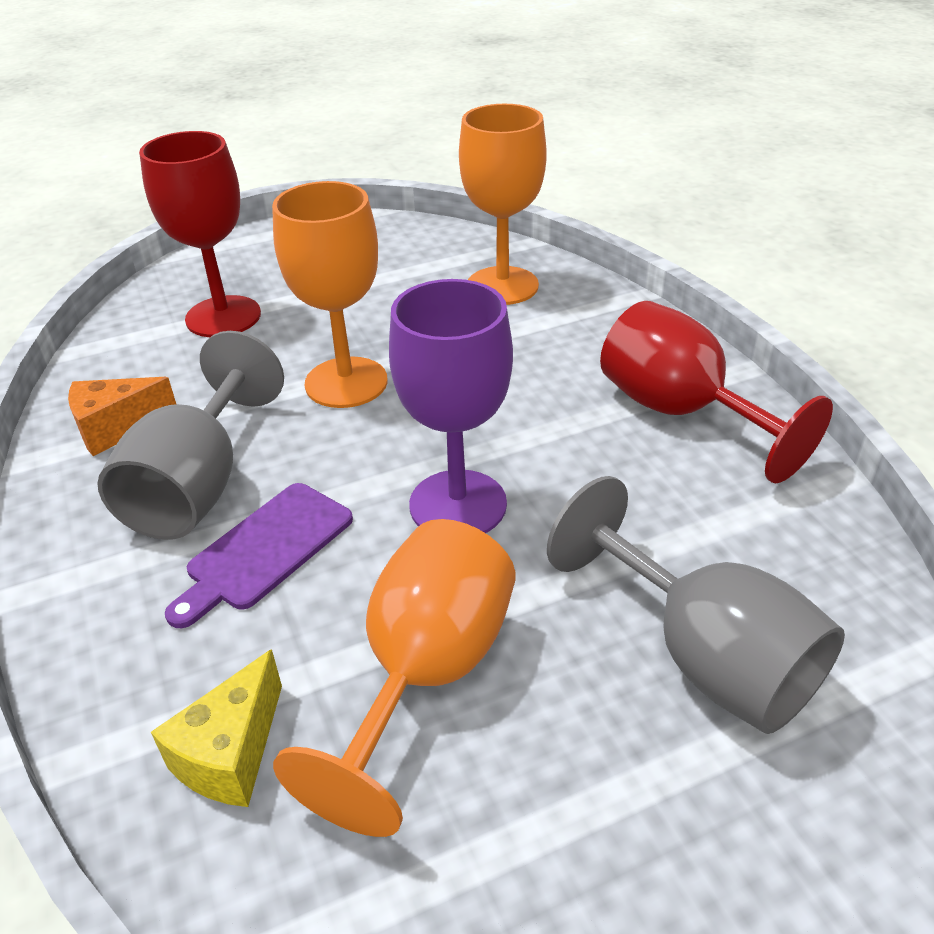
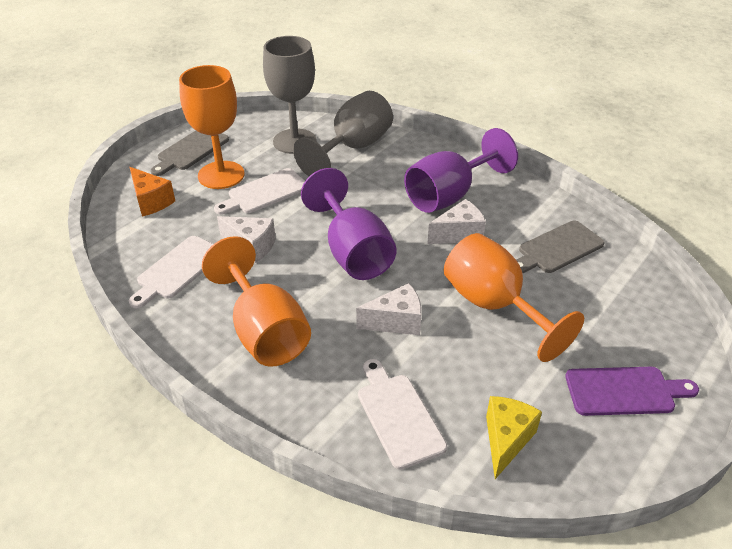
grey cutting board: none = 0 -> [151,131,229,176] [516,221,605,273] = 2
purple goblet: [389,279,513,533] = 1 -> [301,168,397,280] [404,128,518,213] = 2
red goblet: [139,131,261,337] [600,301,833,483] = 2 -> none = 0
white cheese: none = 0 -> [217,216,276,263] [356,283,422,335] [427,199,486,244] = 3
white cutting board: none = 0 -> [129,236,213,309] [214,168,305,215] [358,359,447,470] = 3

